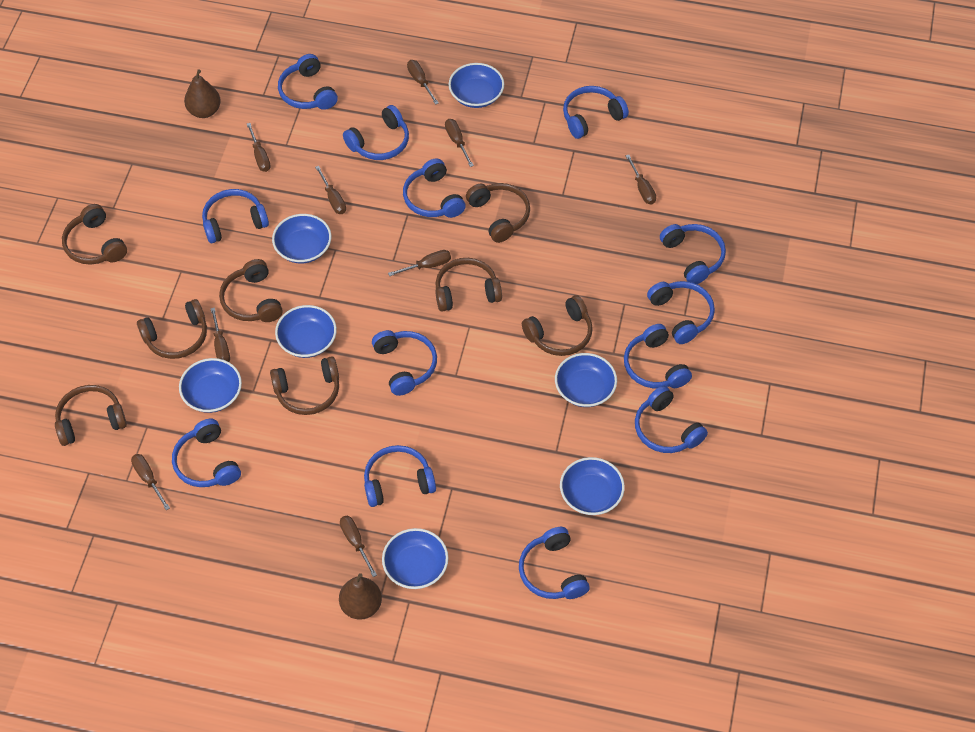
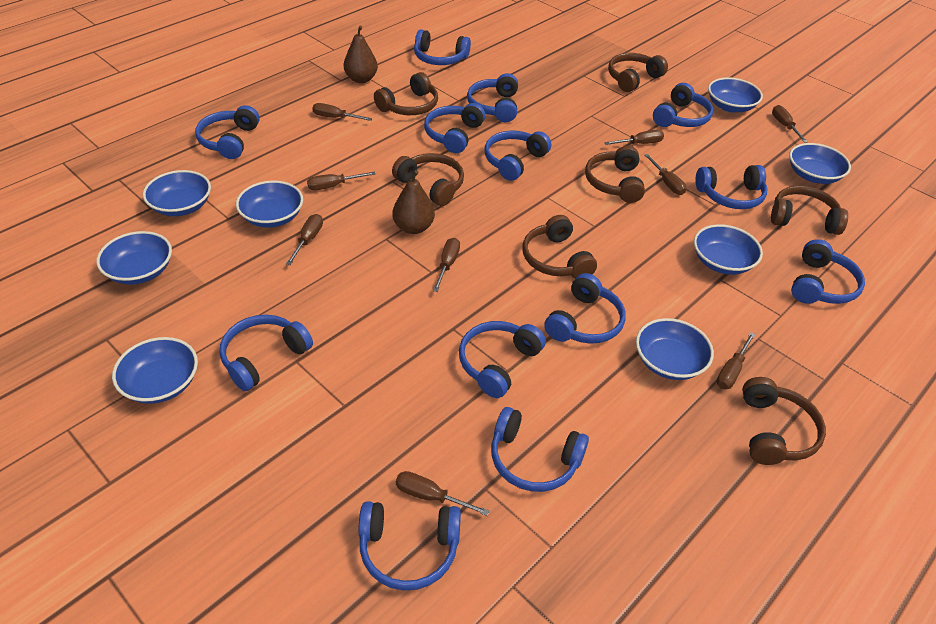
blue bowl: [179,358,242,413] [272,214,331,264] [275,305,337,358] [382,528,449,589] [449,63,504,108] [555,353,617,407] [560,457,625,515] = 7 -> [96,231,172,285] [112,337,198,404] [143,170,211,216] [236,181,303,228] [636,318,714,380] [694,224,763,275] [708,77,763,113] [789,143,851,184] = 8
brown headphones: [55,385,127,446] [62,204,127,265] [137,299,207,359] [219,259,283,322] [270,356,339,415] [435,258,502,312] [466,183,530,243] [522,295,593,356] = 8 -> [374,72,438,115] [392,153,464,206] [522,215,597,278] [585,146,645,203] [608,53,668,92] [742,377,826,465] [771,186,848,235] = 7

